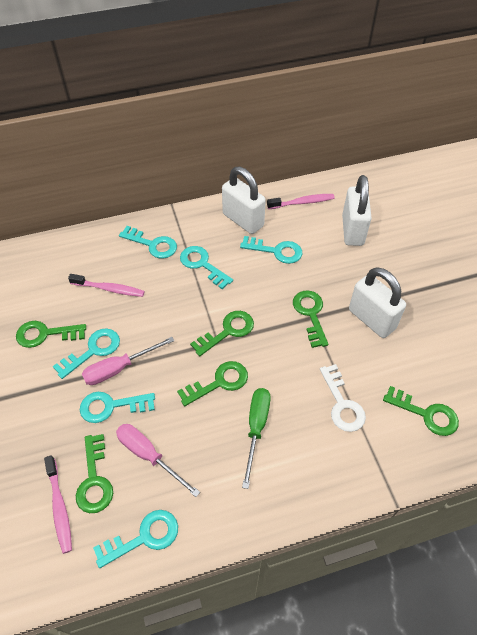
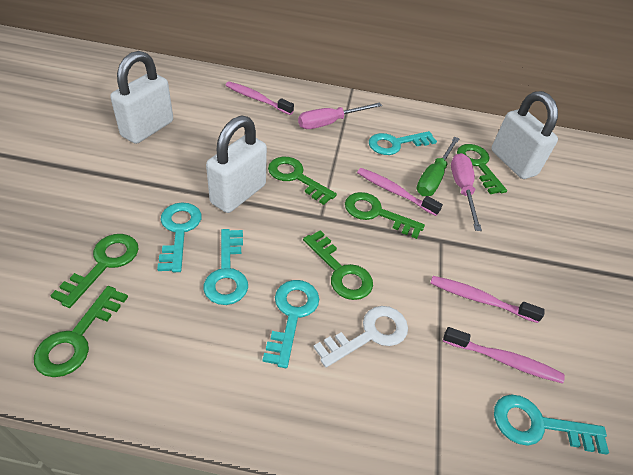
pink toothbrush: [44,455,72,554] [68,274,145,297] [267,194,335,209] = 3 -> [225,82,294,115] [357,168,443,216] [430,276,545,323] [443,327,565,383] = 4
turquoise key: [53,328,120,379] [80,392,155,423] [93,510,178,568] [119,226,177,259] [180,246,233,289] [240,236,302,264] = 6 -> [157,202,202,272] [203,229,248,305] [263,280,319,368] [369,131,437,155] [494,395,609,454] = 5

